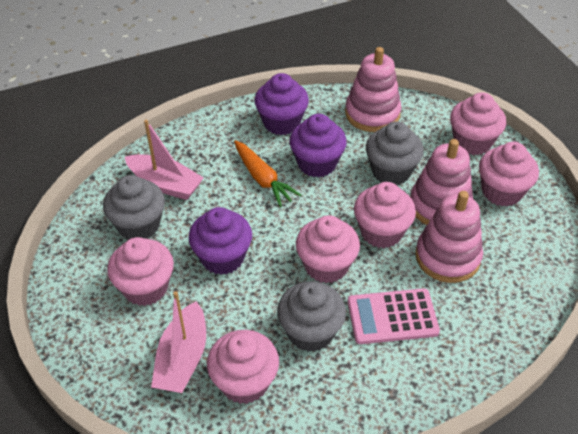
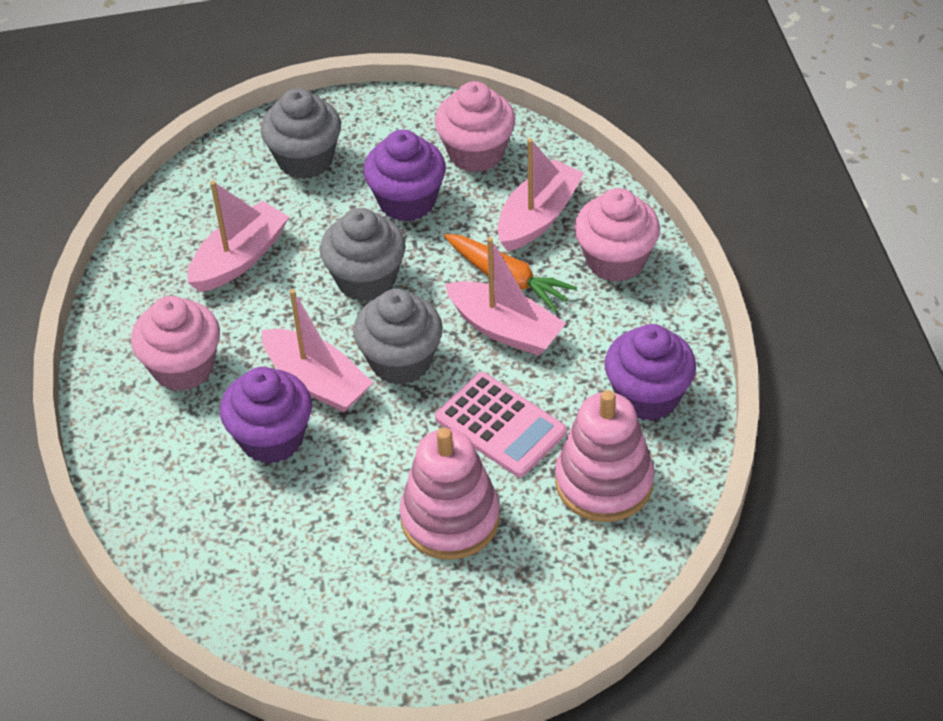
pink boat: [125,120,204,200] [151,291,206,393] = 2 -> [187,181,289,292] [262,289,373,412] [445,237,566,356] [497,138,584,251] = 4
pink cupcake: [107,237,174,306] [207,330,279,404] [296,215,360,283] [354,182,416,248] [450,92,506,155] [479,142,539,207] = 6 -> [131,296,220,391] [435,81,515,173] [574,188,660,282] = 3
pink stacking toy: [345,47,401,132] [410,139,473,225] [415,191,483,283] = 3 -> [400,428,500,560] [555,390,654,522] = 2

